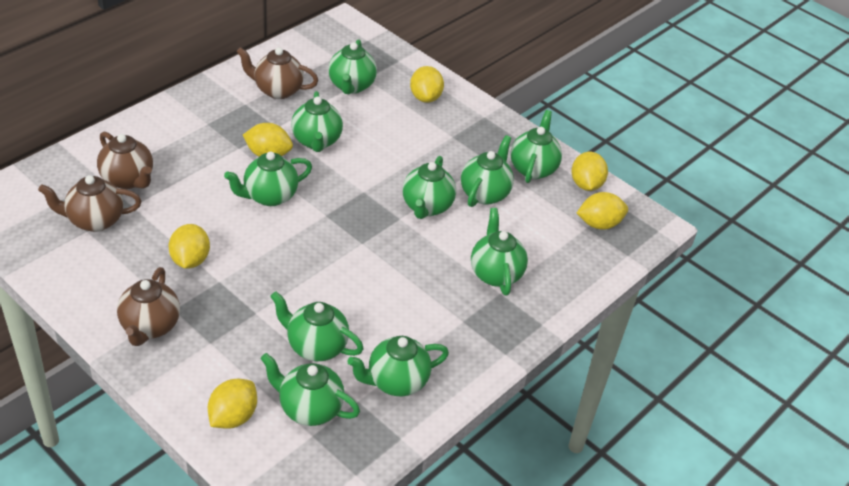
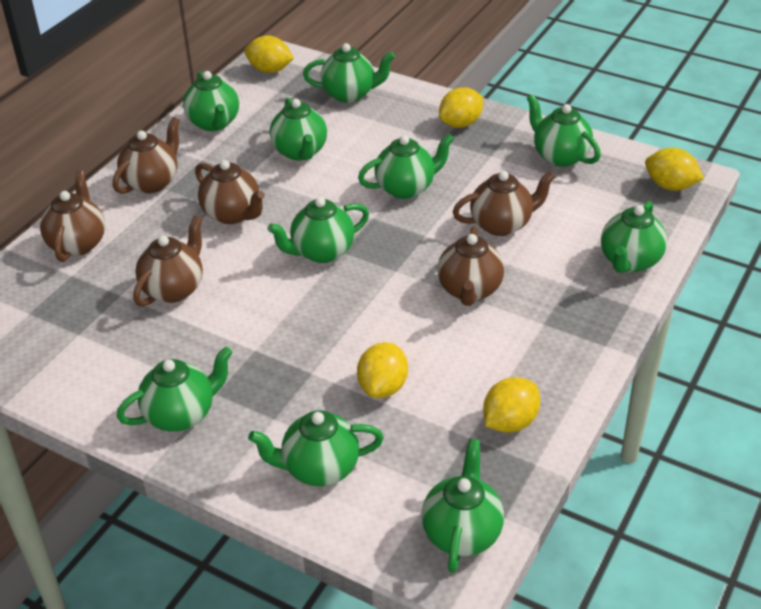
brown teapot: [38,175,142,232] [97,132,153,189] [117,267,180,346] [236,47,318,99] = 4 -> [40,170,105,262] [112,117,180,194] [133,216,203,307] [195,160,265,224] [437,226,504,306] [453,171,556,236] = 6
yellow lemon: [168,224,210,269] [208,379,257,429] [243,123,293,157] [410,66,444,103] [571,152,608,191] [577,192,628,230] = 6 -> [244,35,294,73] [357,342,408,398] [439,87,483,128] [483,377,540,433] [645,148,704,191] = 5

